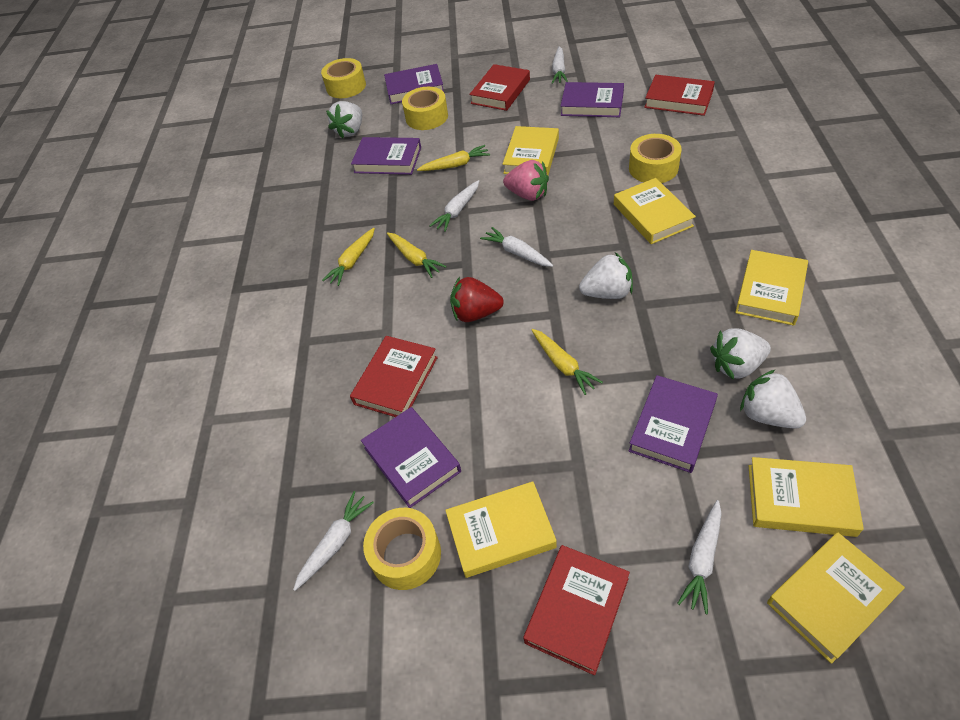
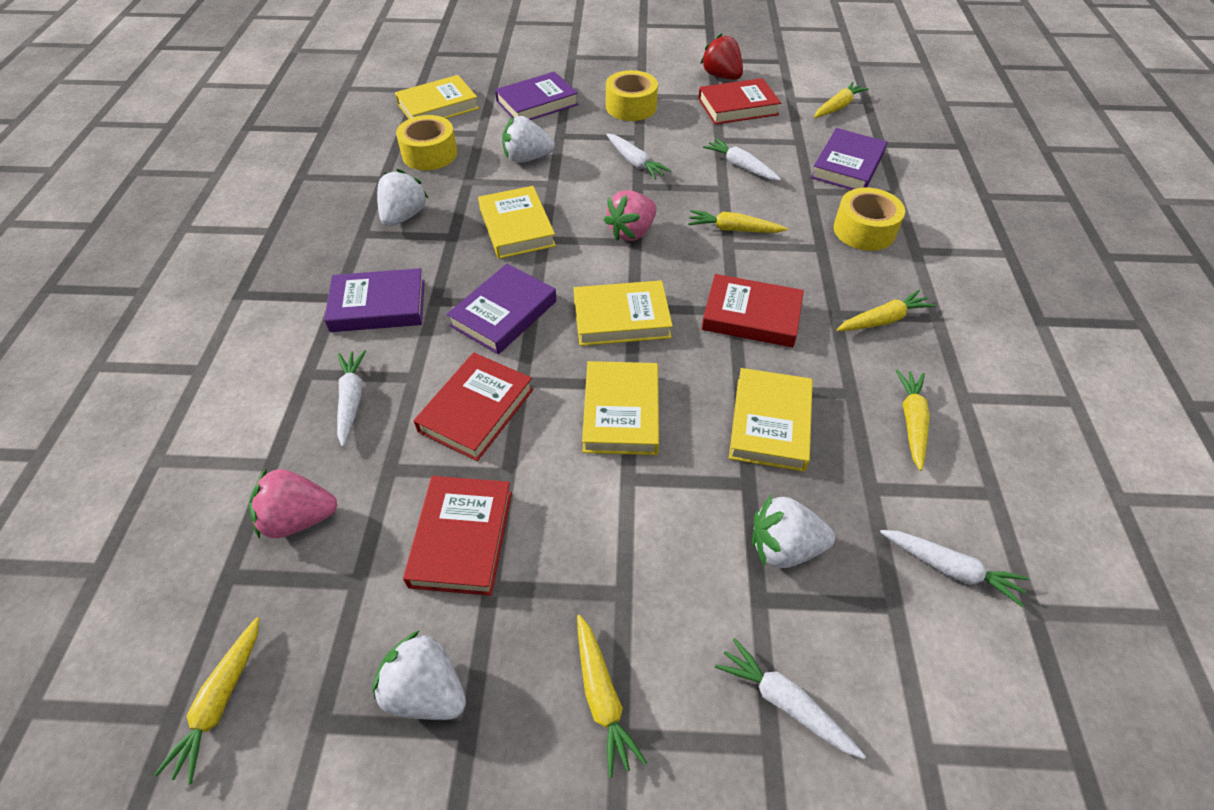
pink strawberry: [503,160,549,201] = 1 -> [249,468,337,539] [604,190,657,241] = 2
purple book: [351,137,421,175] [361,407,461,508] [384,64,444,104] [561,82,624,117] [629,375,718,473] = 5 -> [324,268,425,332] [447,264,557,354] [495,72,578,120] [811,128,887,190] = 4
yellow book: [445,481,557,578] [503,126,559,175] [614,178,696,244] [735,250,808,326] [749,457,864,537] [767,533,905,664] = 6 -> [395,75,479,119] [478,186,556,259] [573,280,673,346] [582,361,659,455] [729,368,813,471] = 5
yellow carrot: [322,228,375,286] [387,232,447,278] [417,145,490,171] [531,329,603,395] = 4 -> [154,617,260,784] [577,614,647,778] [688,210,788,233] [814,82,869,118] [837,290,936,331] [896,370,929,471] = 6
yellow tape: [321,58,366,98] [363,508,441,590] [402,87,448,130] [629,134,681,183] = 4 -> [396,115,457,170] [606,70,658,121] [834,188,905,251] = 3

